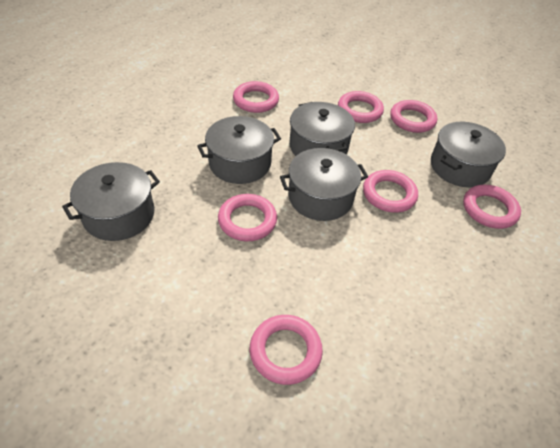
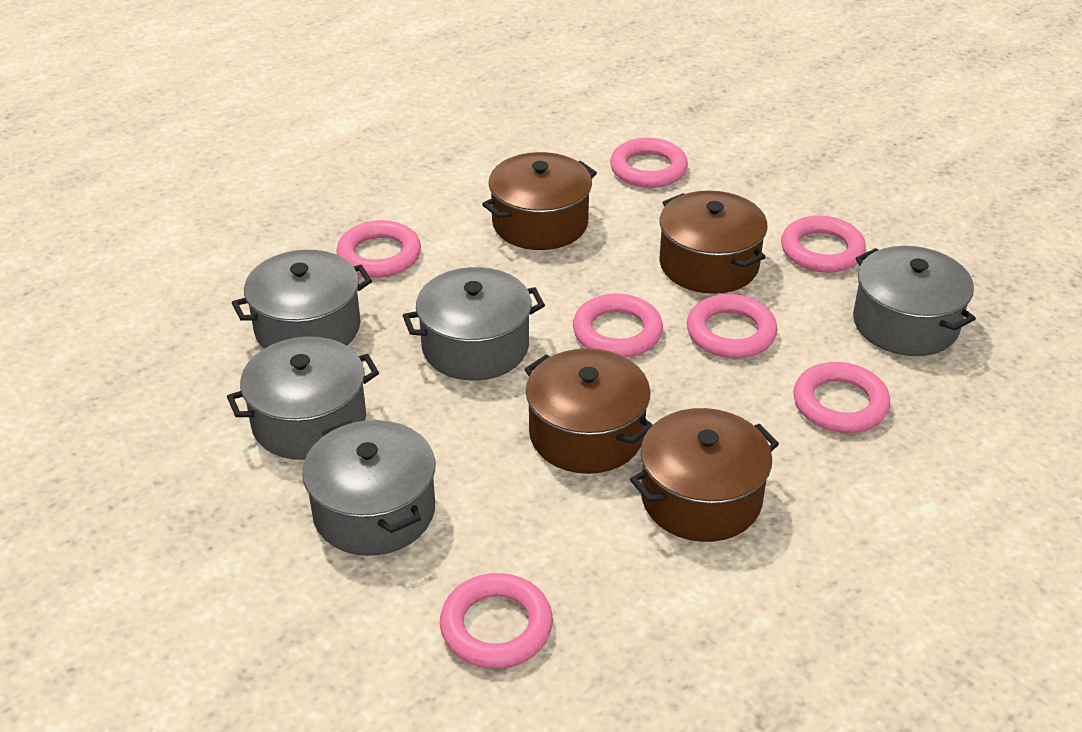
brown pot: none = 0 -> [482,152,597,250] [524,349,653,474] [630,408,779,542] [659,191,768,294] = 4

